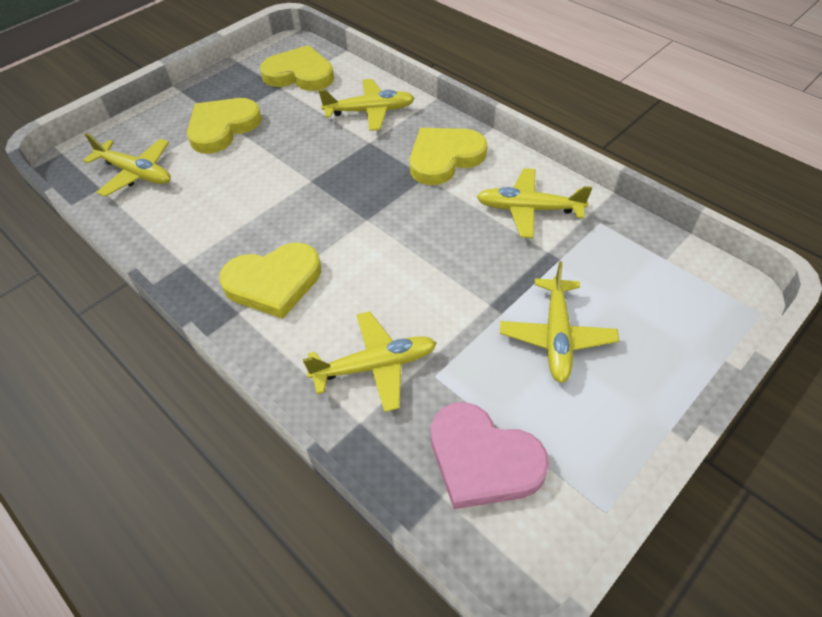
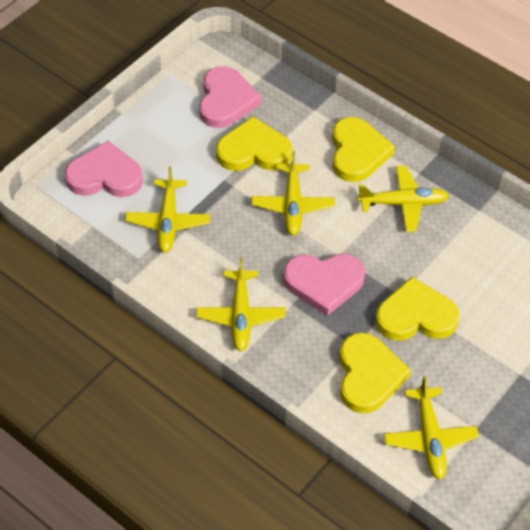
pink heart: [431,402,549,509] = 1 -> [65,141,143,197] [199,66,261,128] [283,253,365,316] = 3

